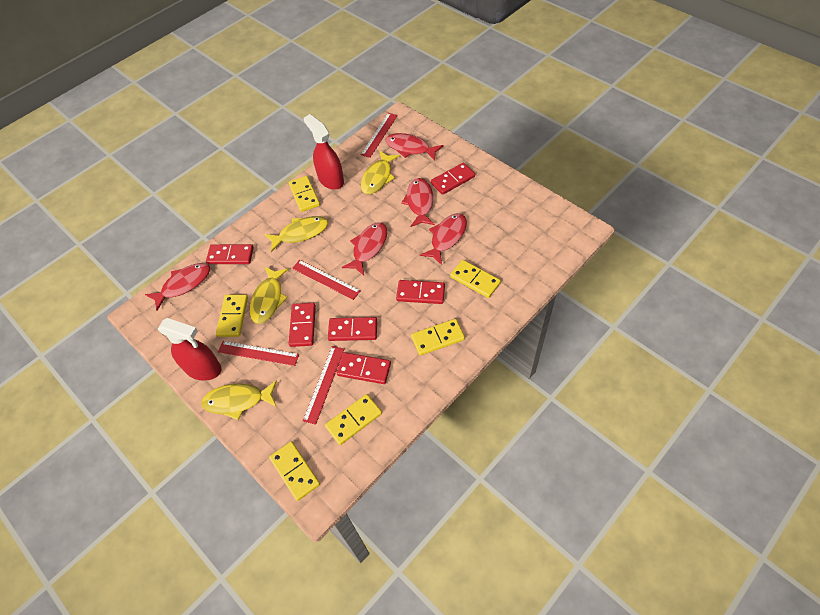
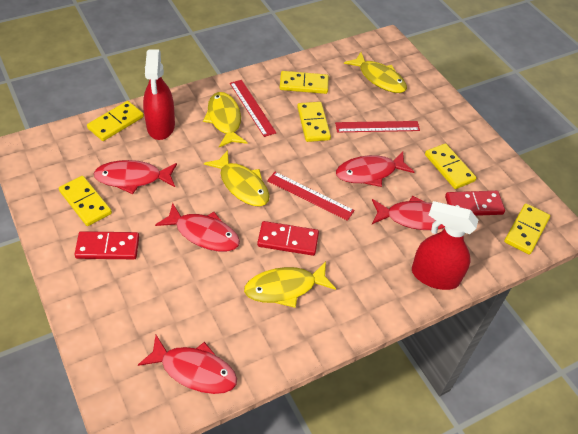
red domino: [206,244,254,264] [289,303,316,347] [328,317,377,341] [337,352,391,384] [396,280,445,304] [431,163,475,195] = 6 -> [74,231,139,259] [257,221,319,256] [445,191,505,216] = 3
red ruler: [218,341,299,366] [292,260,360,300] [303,346,344,425] [361,113,398,158] = 4 -> [230,80,276,137] [267,172,355,221] [335,121,420,132] = 3

